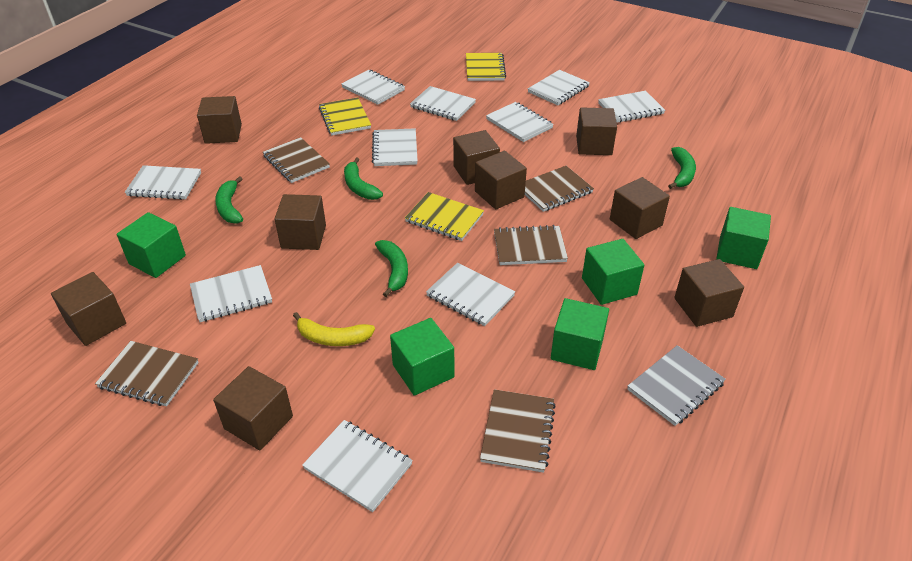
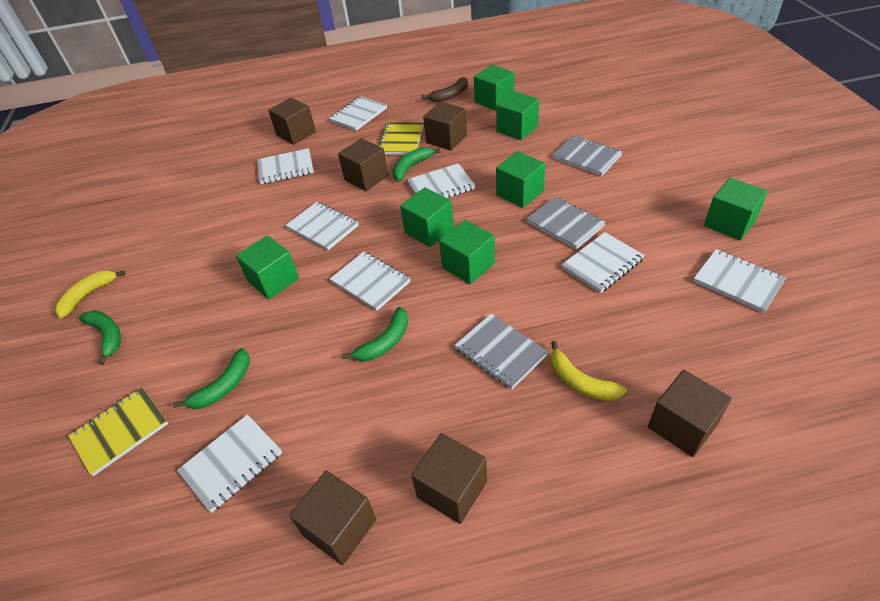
brown banana: none = 0 -> [421,77,468,102] = 1
brown cube: [51,272,126,346] [197,96,242,144] [213,366,293,450] [275,194,326,250] [453,130,500,185] [475,151,527,209] [576,107,617,155] [610,177,670,239] [674,259,744,327] = 9 -> [268,97,316,145] [289,471,376,565] [338,138,388,191] [411,433,487,524] [423,102,467,150] [648,370,732,457] = 6
brown notebook: [95,341,199,406] [263,137,330,183] [480,389,556,473] [494,225,568,265] [525,166,594,212] = 5 -> none = 0
green cube: [117,212,186,278] [390,318,454,396] [551,298,609,370] [582,239,644,305] [716,207,771,269] = 5 -> [236,235,299,299] [400,187,454,247] [439,220,495,284] [474,65,514,111] [496,91,539,140] [496,151,546,208] [704,178,768,240] = 7
grey notebook: [627,345,726,426] = 1 -> [455,314,548,390] [526,197,606,249] [552,135,623,176] = 3
white notebook: [125,165,201,200] [190,265,272,322] [302,420,413,512] [341,70,405,105] [372,128,418,166] [410,86,476,121] [426,263,515,326] [486,102,554,142] [528,70,590,105] [598,91,665,123] = 10 -> [177,414,282,513] [257,148,314,184] [285,202,359,250] [329,96,387,131] [330,252,410,311] [407,163,476,198] [561,232,645,293] [693,249,786,313] = 8
yellow banana: [293,312,375,346] = 1 -> [55,270,126,318] [550,341,627,401] = 2
yellow notebook: [319,97,371,136] [405,192,484,241] [466,53,506,81] = 3 -> [68,387,168,476] [378,122,424,155] = 2

